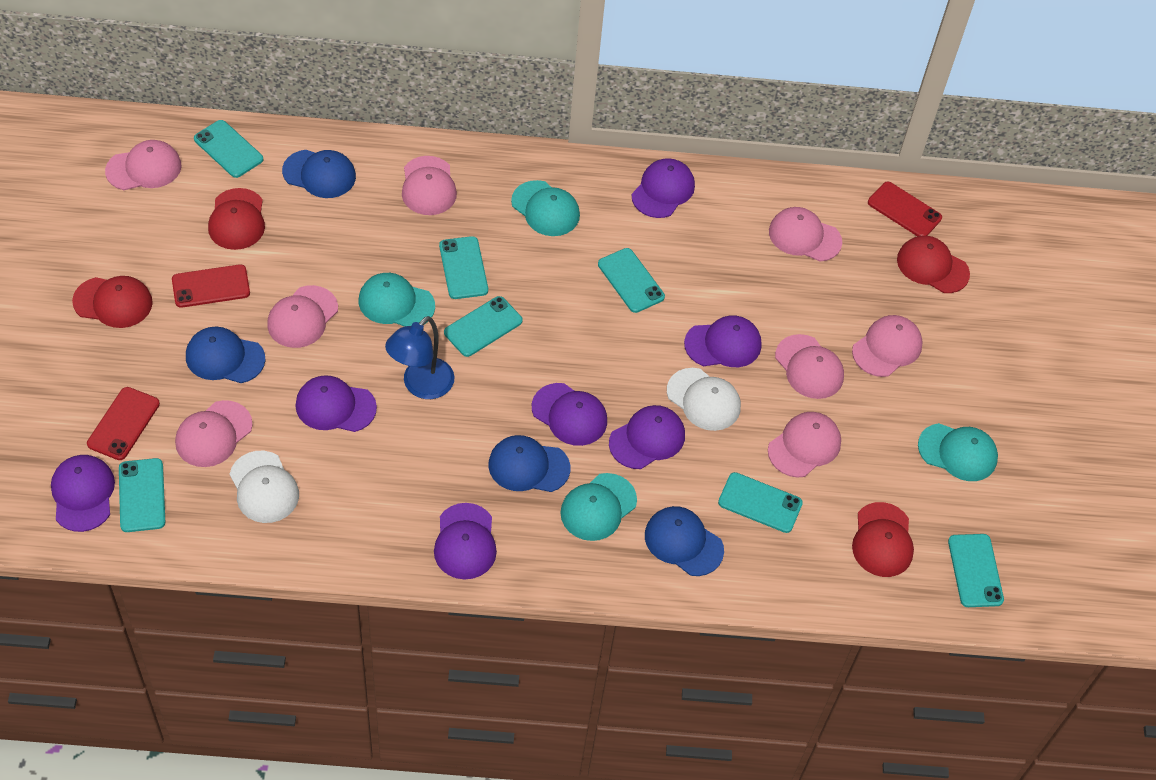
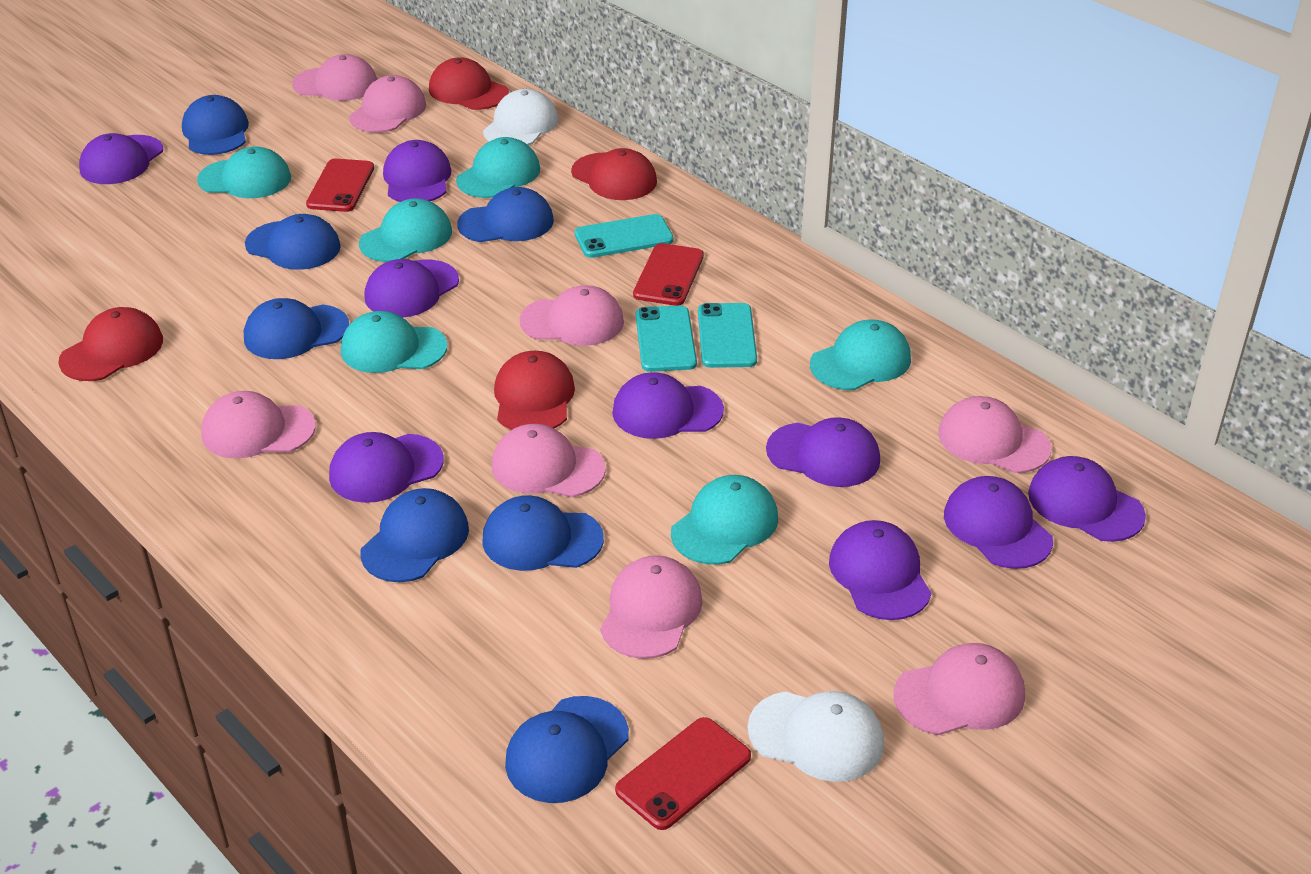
blue cap: [186,327,266,383] [282,150,356,198] [488,435,571,492] [645,506,724,576] = 4 -> [182,95,249,155] [244,298,349,359] [245,214,341,270] [360,488,469,582] [457,187,554,242] [482,495,604,571] [505,696,629,803] = 7
blue lamp: [385,316,454,399] = 1 -> none = 0
purple cap: [51,455,115,532] [295,375,377,432] [434,503,497,579] [532,383,607,446] [609,405,685,469] [632,158,695,218] [684,315,762,367] = 7 -> [79,133,163,184] [329,432,444,503] [364,259,459,318] [383,140,452,202] [612,372,724,439] [766,417,880,487] [829,520,931,620] [944,476,1053,569] [1028,456,1146,542] = 9
turquoise cap: [359,273,435,327] [511,180,580,236] [560,473,637,541] [918,423,998,481] = 4 -> [197,146,291,198] [341,311,447,373] [359,198,452,262] [456,137,540,198] [671,475,778,565] [810,319,911,390] = 6
turquoise phone: [119,458,165,532] [194,120,263,178] [439,236,488,299] [444,296,523,357] [598,248,665,313] [718,472,803,533] [948,534,1004,607] = 7 -> [575,214,674,258] [636,306,697,372] [698,303,757,368] = 3

